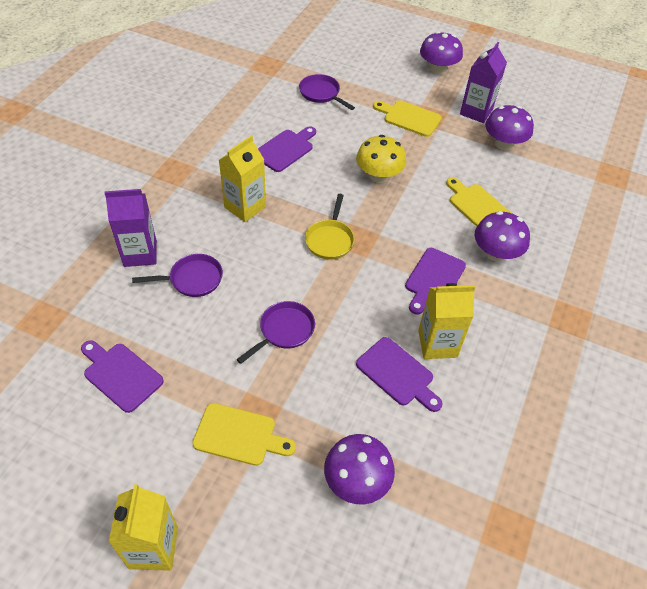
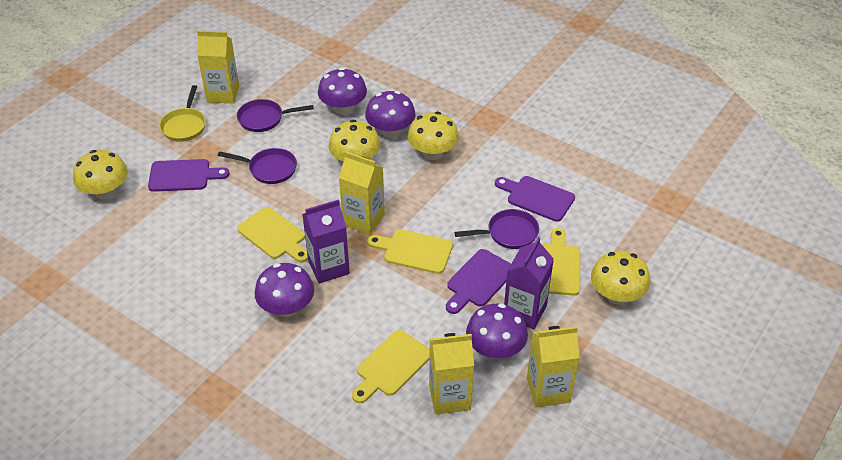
purple cutting board: [81,340,164,413] [258,126,316,172] [356,337,442,412] [405,248,466,314] = 4 -> [148,159,230,192] [446,249,511,314] [495,176,575,222] = 3
yellow carton: [108,484,178,571] [219,135,266,222] [418,283,475,359] = 3 -> [197,30,239,104] [339,151,385,235] [429,333,474,415] [527,326,580,407] = 4
yellow cutting board: [192,403,296,466] [373,101,442,137] [446,177,511,227] = 3 -> [237,207,308,263] [352,330,430,403] [367,229,453,274] [542,228,580,296] = 4
yellow mushroom: [356,135,406,183] = 1 -> [73,150,128,199] [328,120,380,161] [407,112,459,160] [591,251,650,304] = 4

